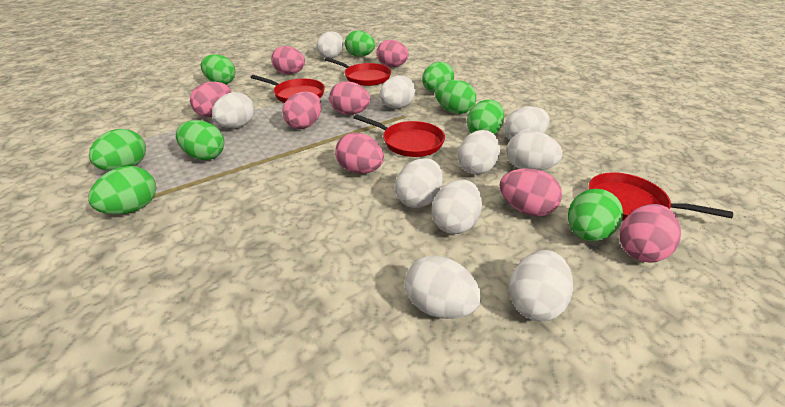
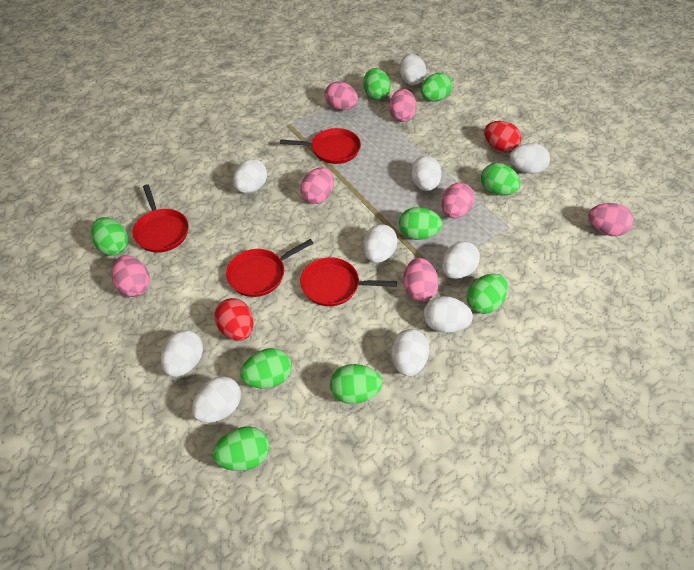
pink egg: [190,82,231,117] [271,46,305,75] [282,91,322,129] [329,81,370,115] [335,133,384,174] [377,40,409,67] [499,168,562,216] [620,204,681,263] = 8 -> [112,255,150,297] [300,167,334,204] [325,81,358,110] [389,89,417,122] [403,258,439,302] [441,183,475,218] [588,203,634,236] = 7
red egg: none = 0 -> [214,298,254,341] [484,121,521,153] = 2

